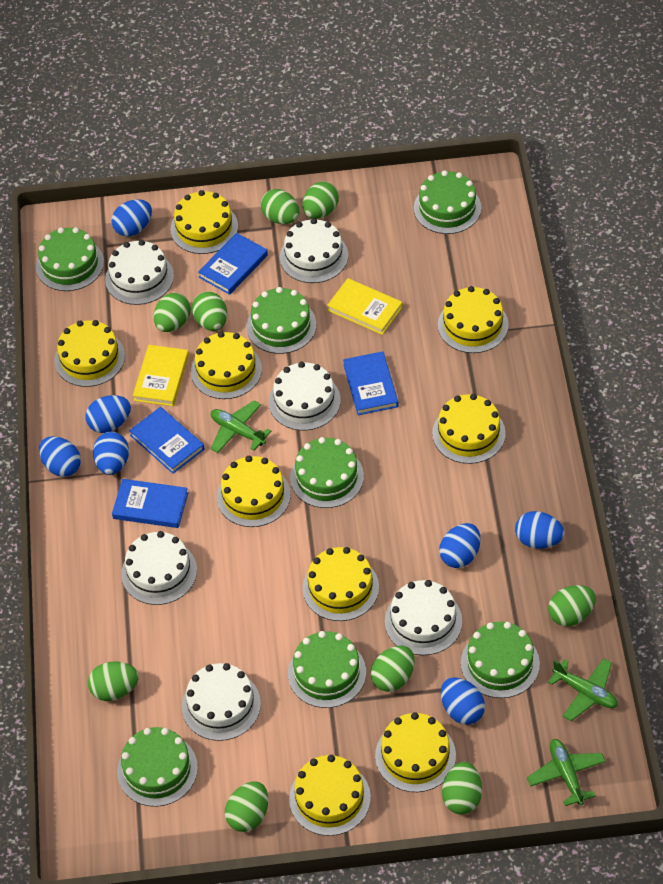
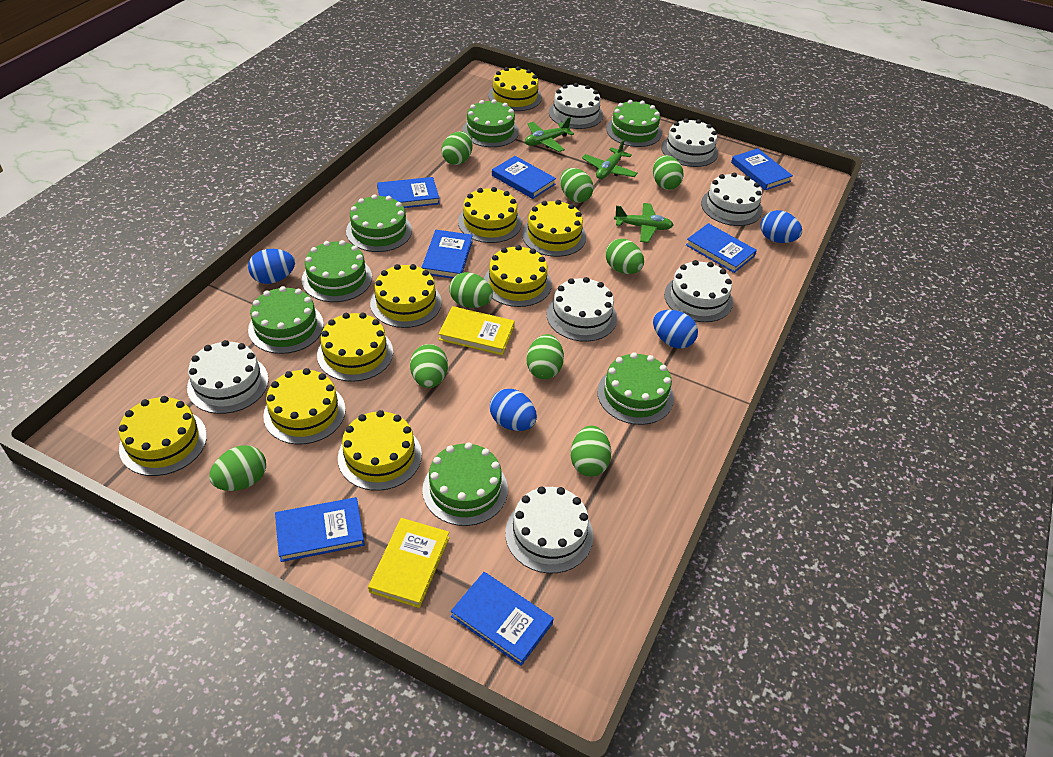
blue book: [112,479,188,528] [129,407,204,474] [198,233,268,295] [343,351,398,415] = 4 -> [275,497,365,562] [377,177,440,208] [421,230,473,279] [451,572,554,666] [492,156,556,199] [686,223,757,273] [731,148,793,190] = 7
blue egg: [39,436,81,477] [86,395,131,433] [93,432,129,475] [111,199,152,237] [439,523,480,568] [441,677,485,725] [515,511,564,549] = 7 -> [248,249,295,284] [490,389,537,431] [653,310,698,349] [761,210,802,243] = 4
white cake: [105,240,174,305] [121,531,197,605] [182,663,261,741] [269,362,341,431] [280,218,348,283] [385,580,462,655] = 6 -> [187,340,269,414] [505,486,593,573] [547,277,617,342] [549,83,603,129] [661,118,718,167] [664,260,733,322] [701,173,762,226] = 7

